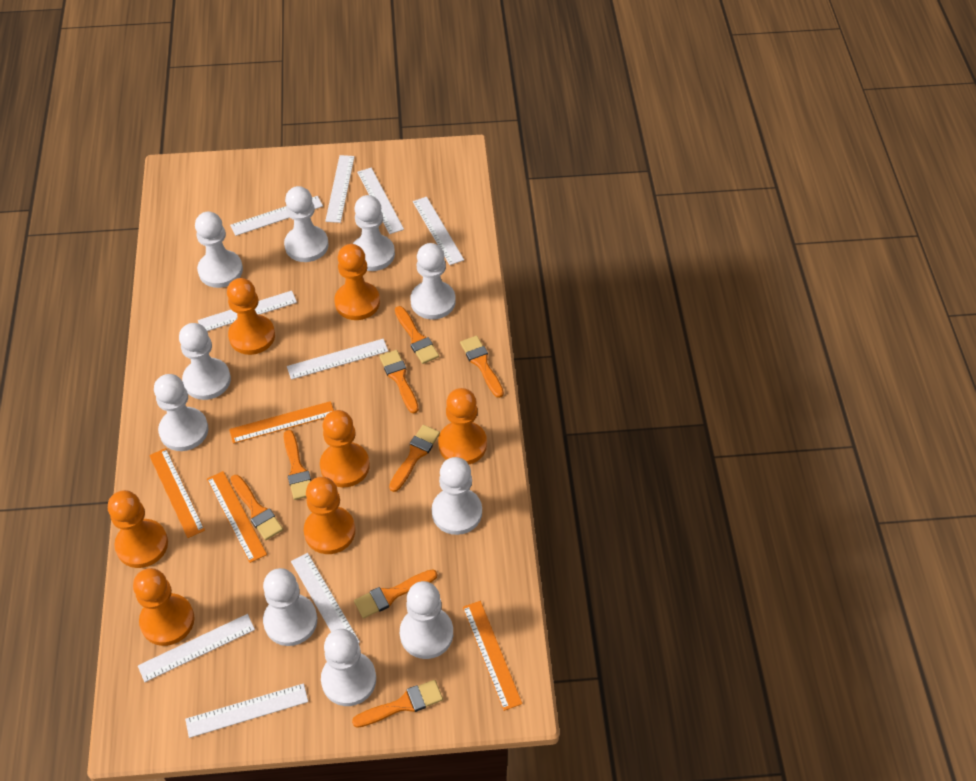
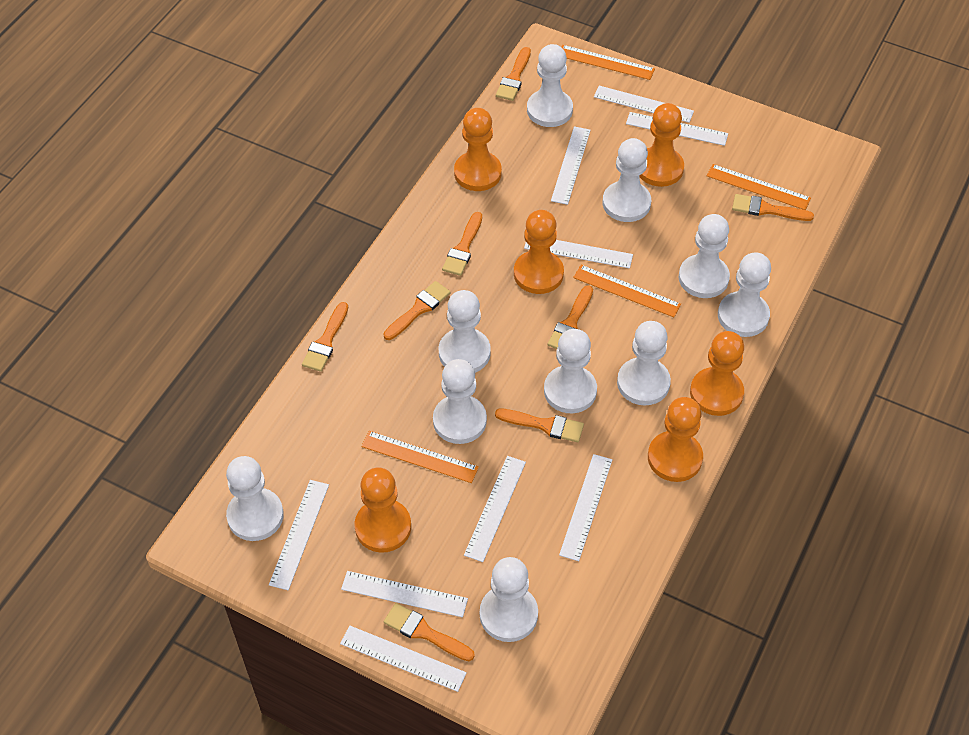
orange pawn: [108,490,168,568] [133,568,195,646] [227,278,275,355] [304,477,355,554] [320,410,370,487] [334,244,380,320] [438,388,487,464] = 7 -> [355,468,411,553] [454,108,502,191] [514,210,564,294] [639,103,684,187] [648,397,703,482] [690,331,744,416] = 6

